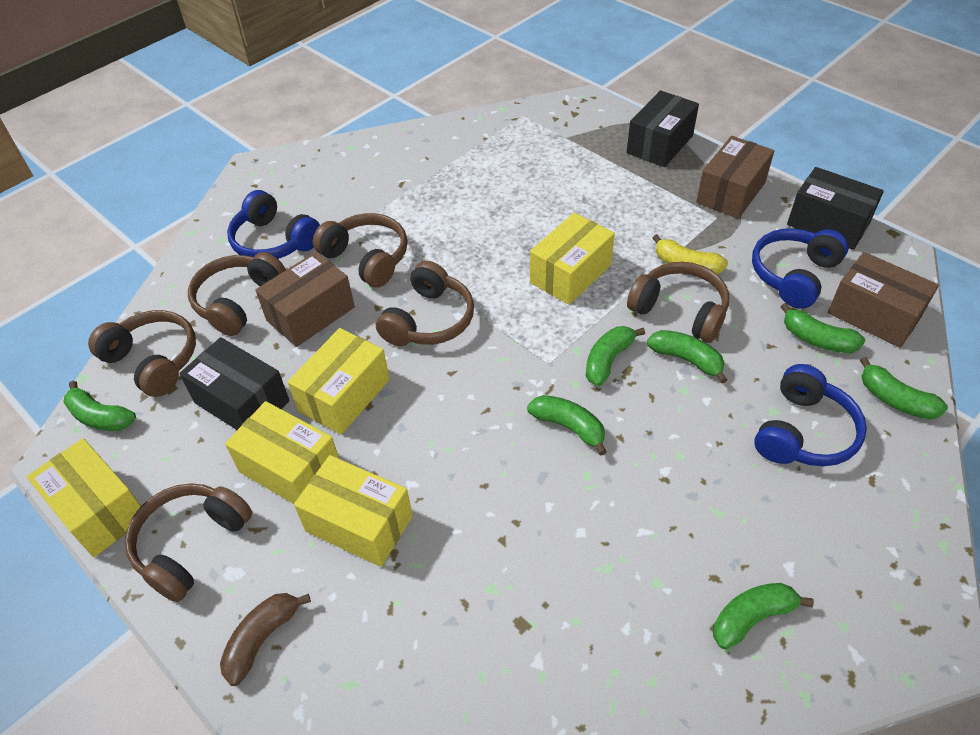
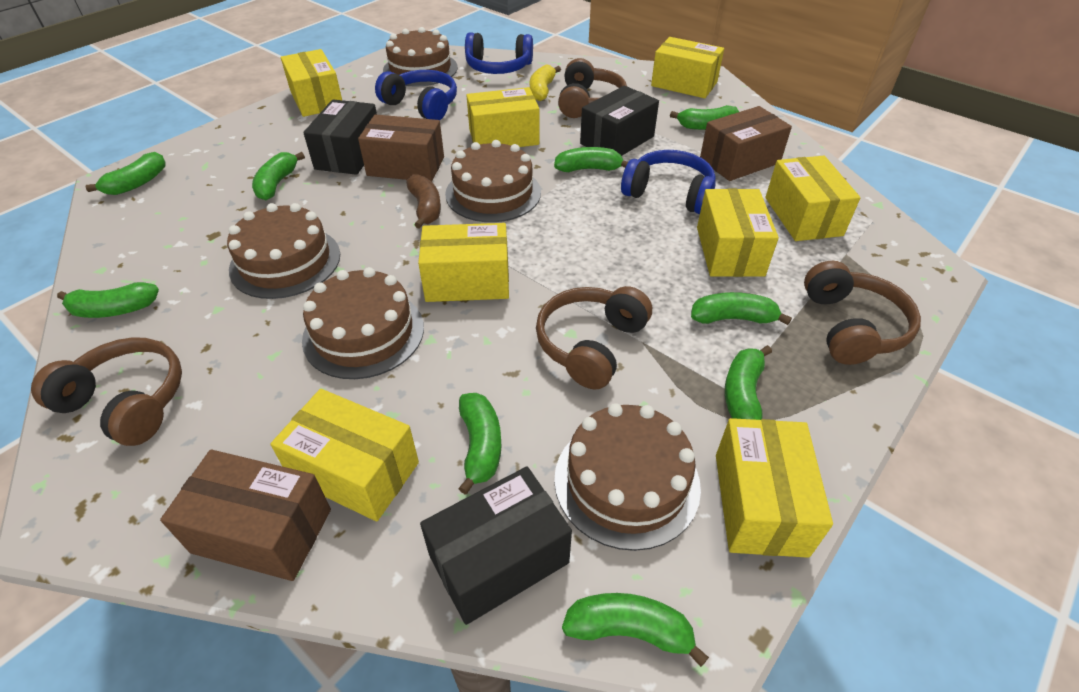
brown cake: none = 0 -> [227,203,340,299] [302,267,424,379] [383,27,458,87] [445,140,541,222] [554,403,701,551] = 5
brown headphones: [88,310,196,397] [125,483,252,602] [188,252,286,336] [313,213,407,287] [376,261,474,346] [627,262,729,343] = 6 -> [31,337,182,446] [536,286,652,389] [558,58,627,118] [804,261,921,365] = 4
green banana: [63,380,136,431] [527,395,607,456] [586,326,645,386] [647,330,727,384] [713,583,814,649] [780,303,865,353] [860,357,948,420] = 7 -> [57,282,159,318] [86,152,166,195] [252,152,305,200] [458,393,502,495] [554,147,628,172] [562,593,709,667] [670,105,739,130] [691,292,792,325] [725,345,772,420] = 9
yellow box: [27,438,141,557] [225,401,339,504] [288,328,390,435] [294,455,413,567] [530,213,615,305] = 5 -> [271,389,419,521] [281,49,342,117] [418,223,509,302] [466,87,539,147] [651,37,724,98] [697,188,779,277] [716,418,833,558] [765,156,860,241] = 8

